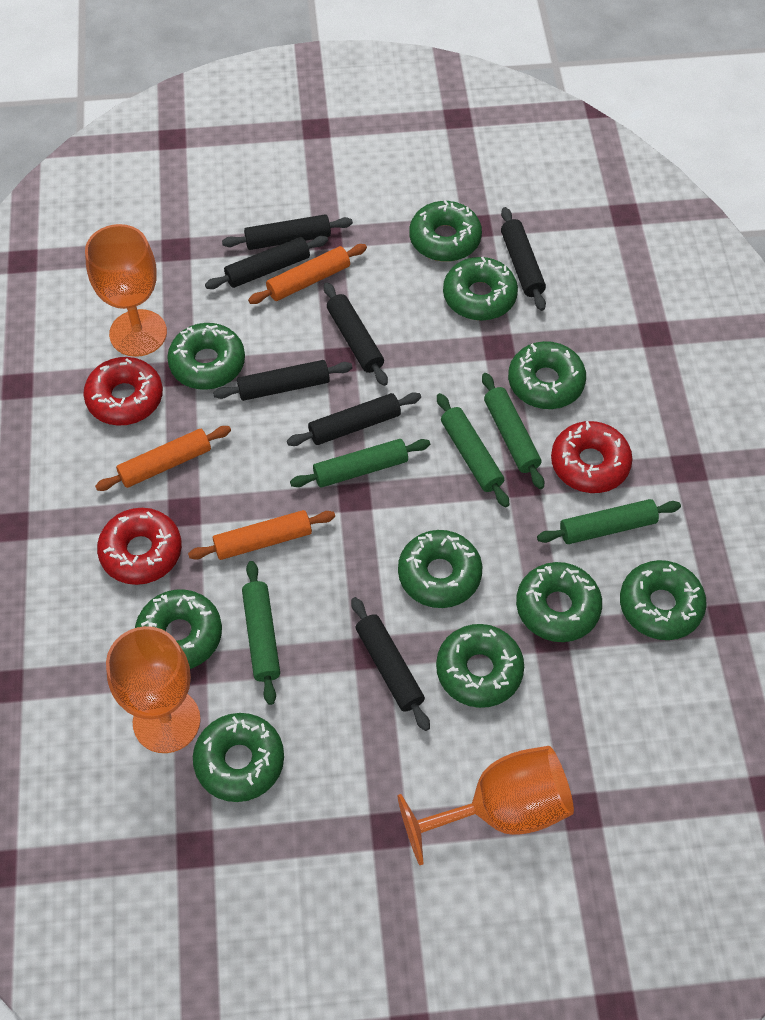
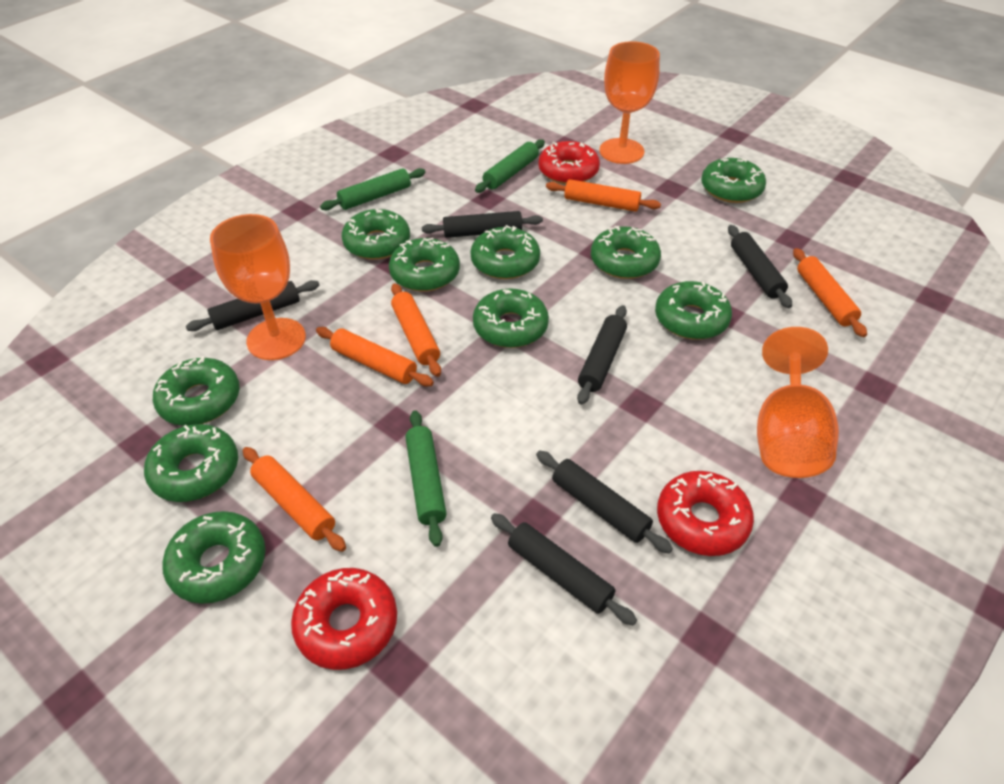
black rolling pin: [205,236,328,289] [213,360,353,401] [222,214,353,250] [287,392,421,446] [324,283,388,386] [351,597,430,731] [501,207,546,311] = 7 -> [186,280,319,331] [422,211,543,238] [491,513,637,626] [536,451,673,553] [577,305,627,405] [728,225,792,308] = 6
green rolling pin: [242,561,280,705] [290,439,430,488] [437,393,509,507] [482,373,544,489] [537,499,681,544] = 5 -> [320,168,425,210] [405,410,447,547] [475,139,545,193] = 3
orange rolling pin: [95,426,231,491] [188,510,335,560] [248,244,367,304] = 3 -> [243,447,346,552] [316,327,434,387] [391,283,441,377] [546,179,661,212] [793,248,867,337] = 5

